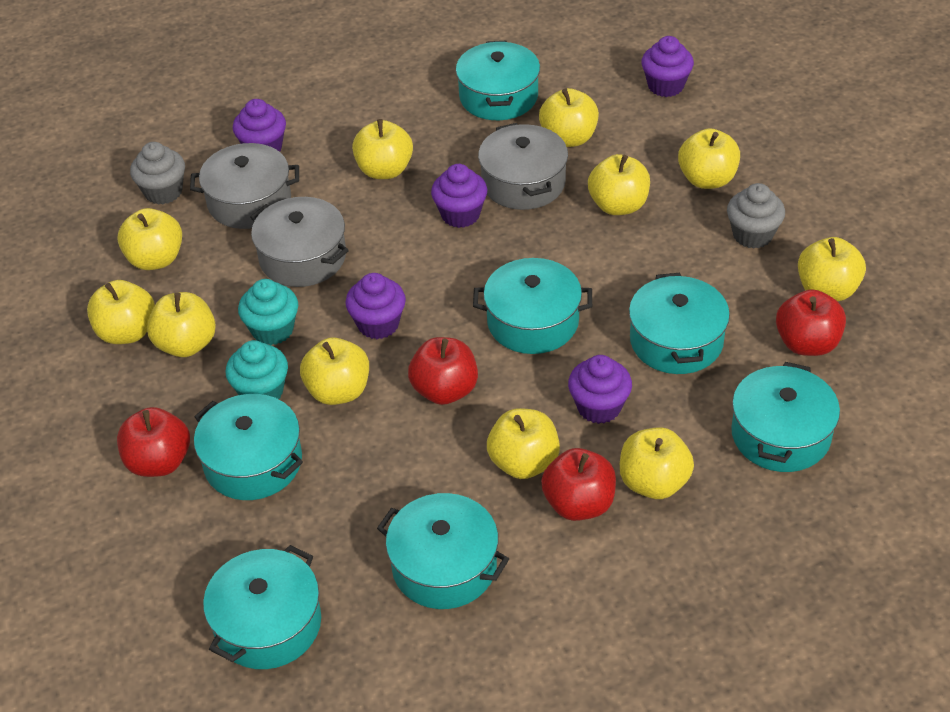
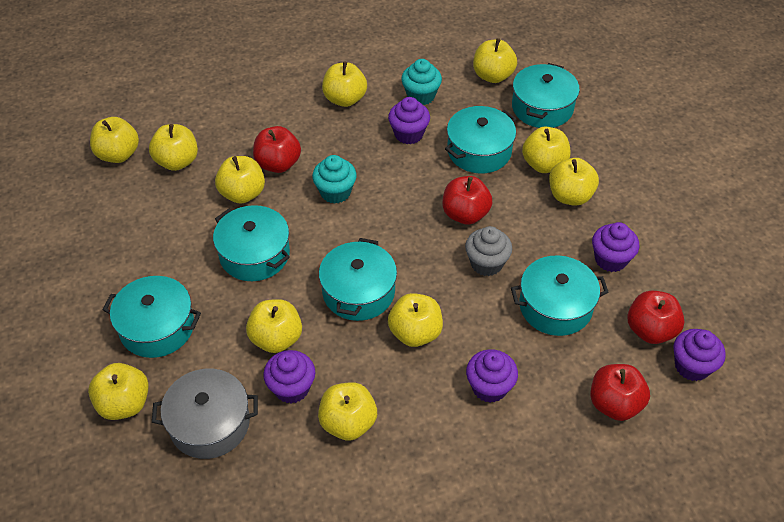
grey cupcake: [130,142,185,205] [727,183,785,249] = 2 -> [465,226,512,276] = 1
grey pot: [190,143,299,229] [250,197,349,287] [478,123,568,210] = 3 -> [152,369,258,459] = 1
turquoise pot: [194,394,303,500] [203,545,321,669] [377,493,509,609] [456,41,540,120] [473,258,592,354] [629,273,730,374] [731,362,840,472] = 7 -> [103,276,201,358] [213,205,290,281] [319,238,397,321] [445,106,516,174] [511,256,609,336] [512,63,580,128] = 6

